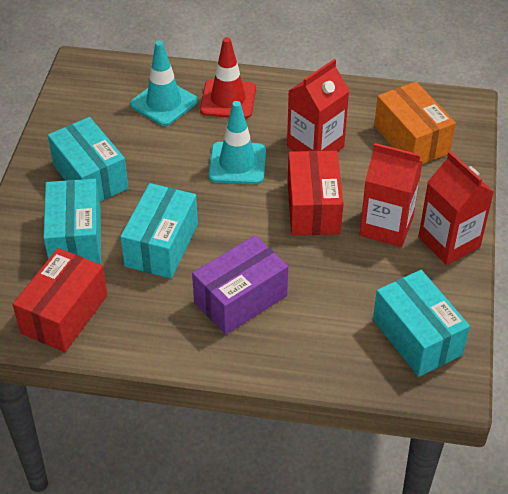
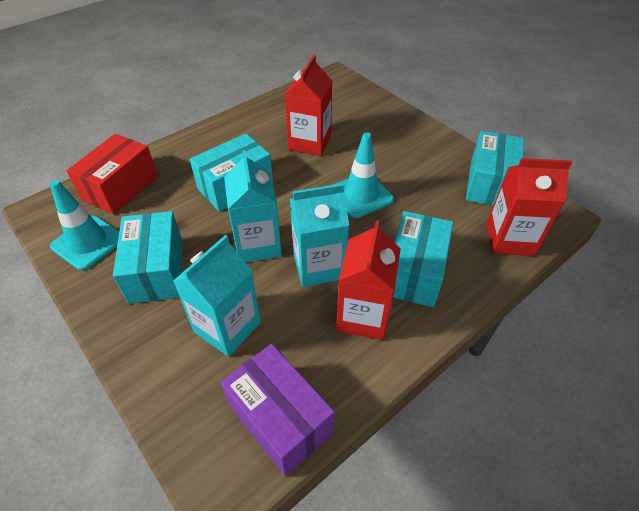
orange box: [374,82,456,164] = 1 -> none = 0
red box: [13,248,107,352] [288,151,343,235] = 2 -> [66,134,158,215] = 1
red traffic cone: [200,37,256,119] = 1 -> none = 0
turquoise carton: none = 0 -> [173,235,261,357] [224,150,282,263] [290,183,349,287] = 3

